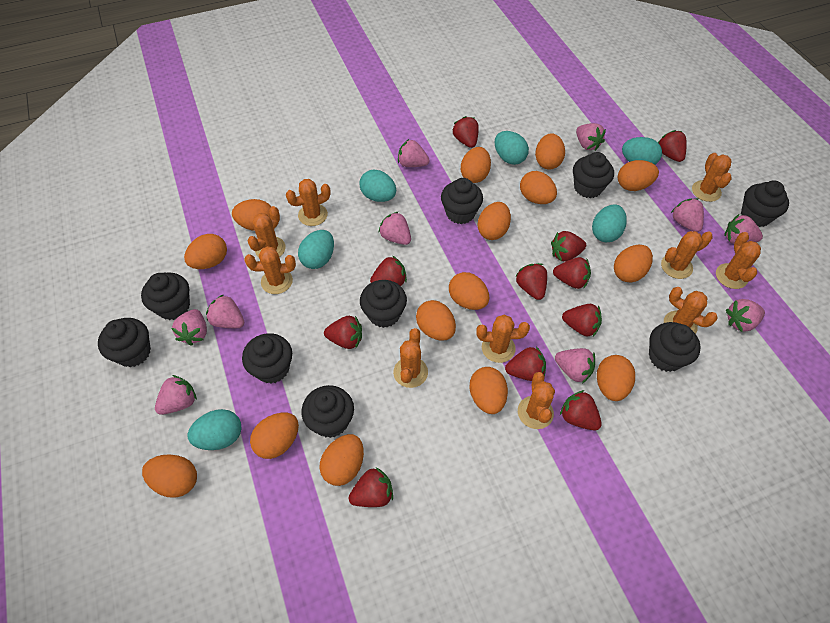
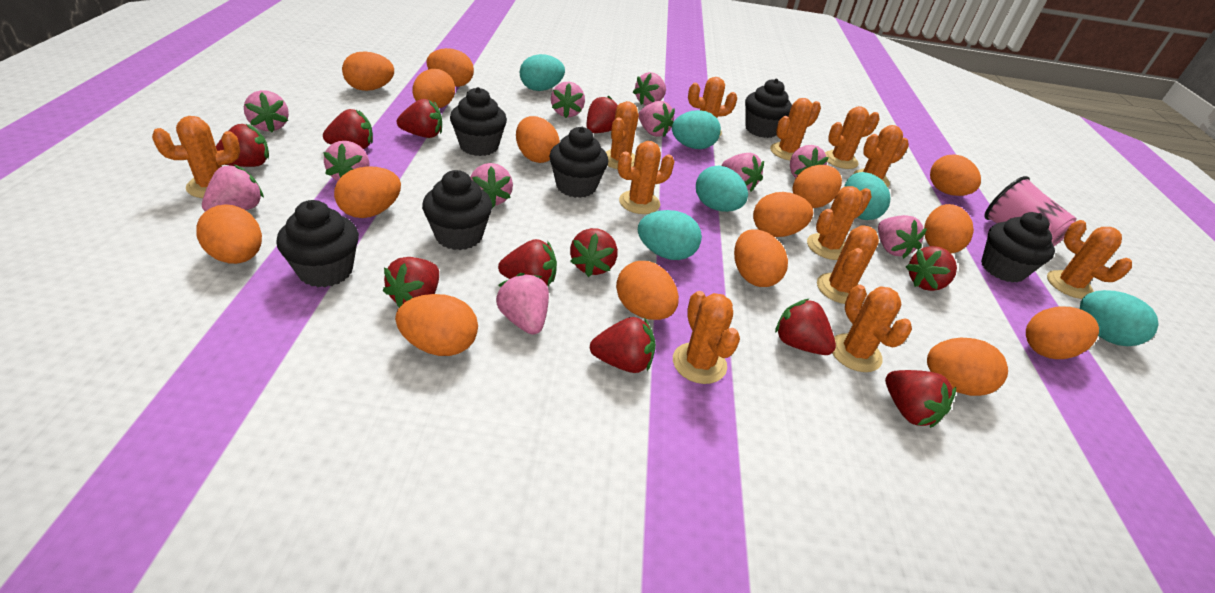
black cupcake: [98,318,151,367] [141,272,190,320] [242,333,292,383] [301,385,354,438] [360,280,407,328] [441,178,483,224] [573,152,614,198] [649,322,701,372] [741,181,789,227] = 9 -> [276,200,359,287] [422,170,492,250] [450,87,507,156] [549,127,608,198] [745,79,792,138] [981,212,1055,283] = 6
orange cactus: [244,246,296,294] [248,206,286,257] [286,179,331,226] [393,328,428,388] [476,315,530,363] [518,372,555,429] [661,231,713,279] [664,287,718,334] [692,153,732,202] [716,232,761,289] = 10 -> [152,116,240,198] [606,101,639,169] [618,141,675,214] [673,291,740,384] [688,77,737,137] [770,98,821,160] [807,186,872,260] [817,225,879,304] [825,106,880,169] [832,285,912,372] [853,125,909,187] [1047,220,1132,299] = 12
pink cup: none = 0 -> [984,176,1077,246] = 1
pink strawberry: [155,375,197,415] [171,309,207,346] [206,294,244,328] [378,212,411,245] [398,139,430,167] [555,348,595,383] [576,123,606,151] [671,198,704,232] [724,214,763,244] [726,299,765,332] = 10 -> [202,165,264,212] [244,90,289,132] [323,141,370,181] [470,163,513,208] [496,273,549,335] [551,82,585,118] [633,72,666,106] [639,101,675,137] [722,153,764,192] [790,145,829,178] [878,215,927,259] = 11

